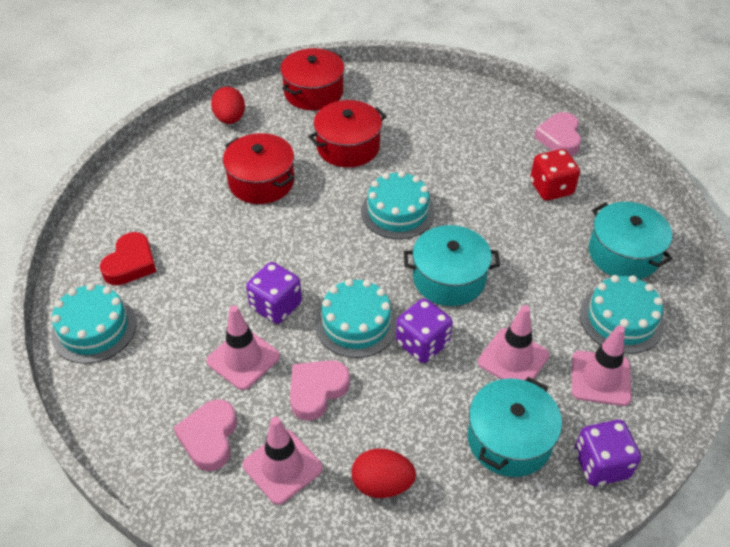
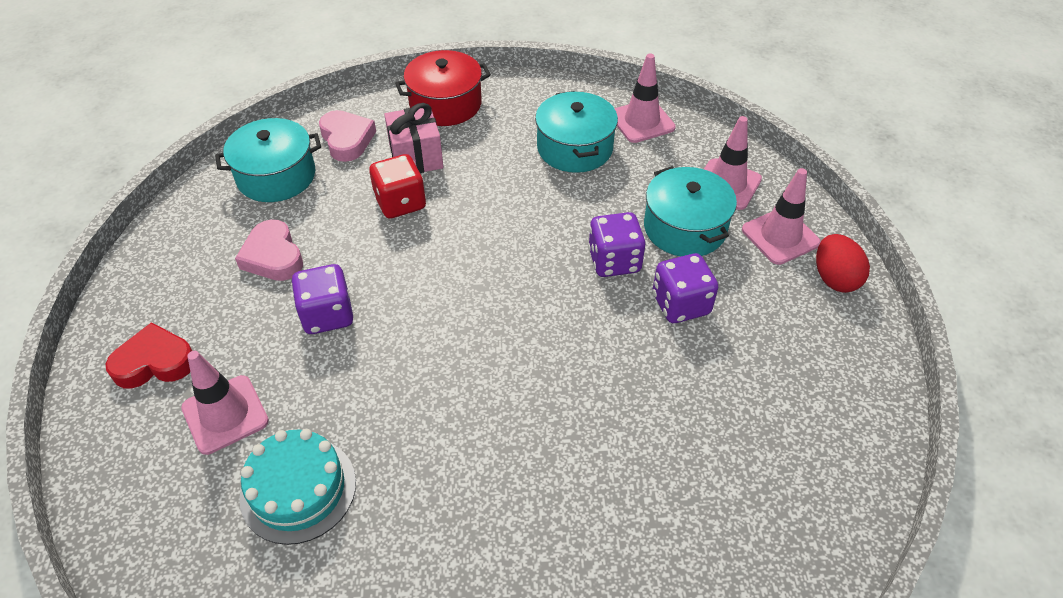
pink gift: none = 0 -> [384,103,443,173] = 1
pink heart: [173,399,237,471] [290,360,350,421] [534,112,581,156] = 3 -> [235,220,303,281] [319,110,376,162] = 2
red egg: [211,87,245,124] [352,449,416,498] = 2 -> [816,234,870,293] = 1
red pot: [223,133,294,204] [280,48,345,110] [308,100,387,167] = 3 -> [395,50,491,126] = 1
turquoise cake: [51,283,137,364] [315,279,397,358] [361,171,435,239] [580,275,664,354] = 4 -> [239,429,356,545] = 1

